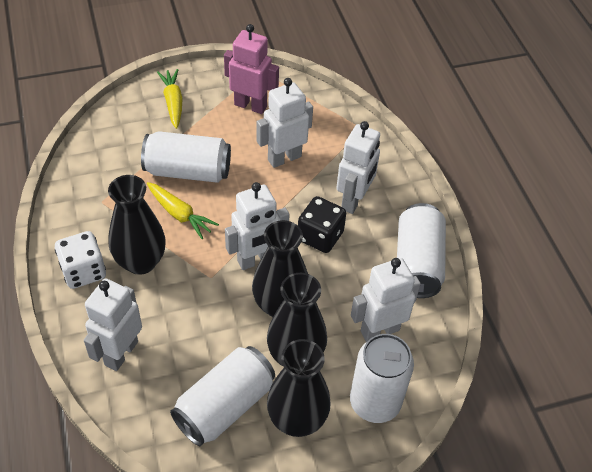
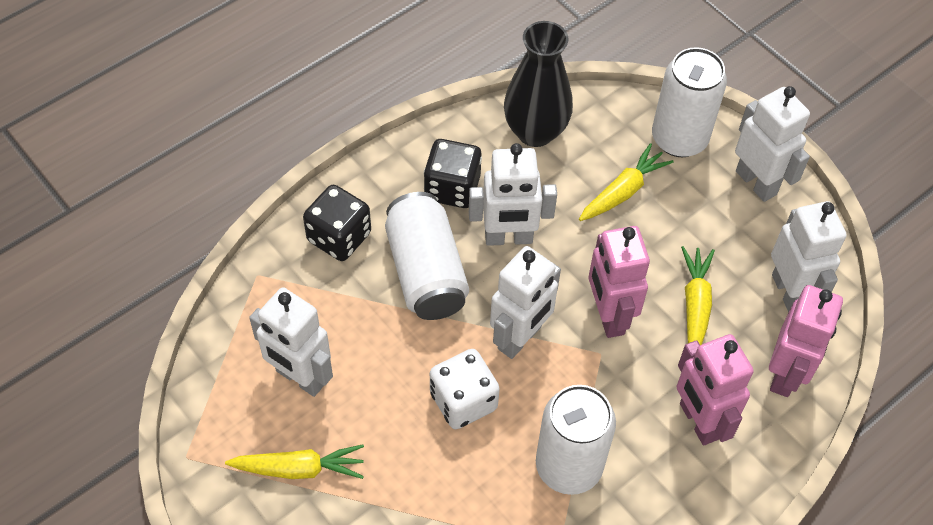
black dice: [298,196,346,253] = 1 -> [303,185,371,261] [424,139,482,208] = 2
black vase: [108,175,166,275] [252,220,308,317] [267,273,327,367] [267,339,331,437] = 4 -> [504,21,573,147] = 1
pink robot: [224,24,279,114] = 1 -> [588,226,650,338] [676,334,754,445] [769,285,843,397] = 3
white can: [141,131,231,183] [170,346,275,446] [350,334,414,423] [397,203,446,298] = 4 -> [385,192,469,320] [536,385,616,495] [652,47,727,157] = 3
yellow carrot: [147,182,219,239] [157,69,183,129] = 2 -> [225,444,364,479] [579,143,674,221] [681,246,715,345] = 3

